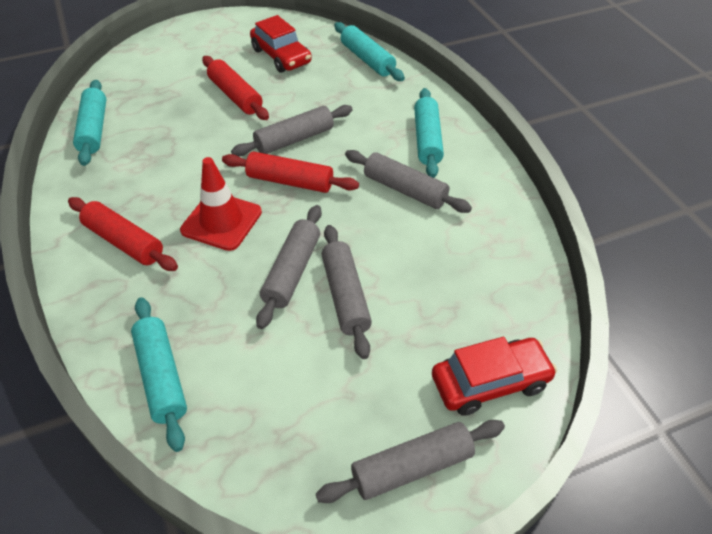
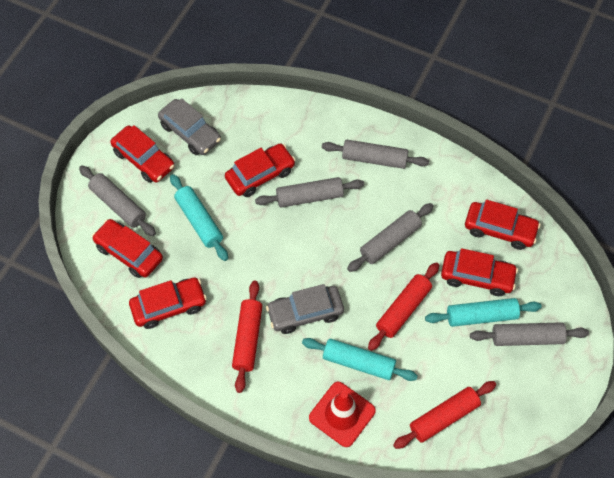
grey car: none = 0 -> [158,98,221,155] [266,284,344,334] = 2
red car: [250,15,312,73] [432,337,557,416] = 2 -> [92,219,163,278] [110,125,174,183] [129,278,207,329] [225,143,296,197] [441,248,518,296] [465,200,540,250] = 6
turquoise rolling pin: [73,80,107,166] [131,297,187,452] [334,22,405,81] [414,88,444,178] = 4 -> [170,174,228,261] [302,338,418,381] [425,298,542,327] = 3

